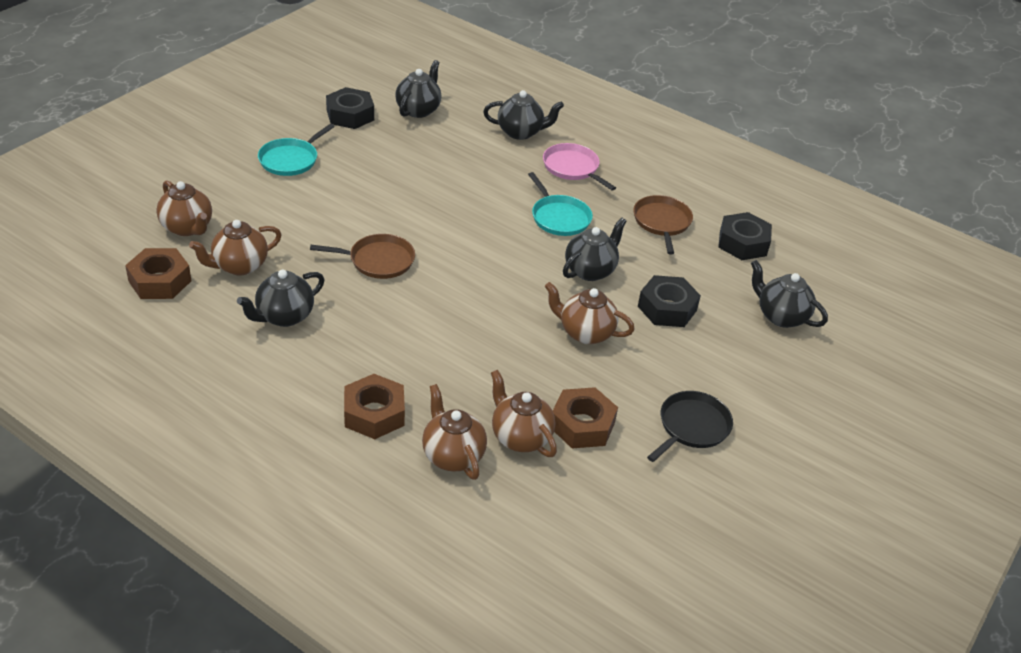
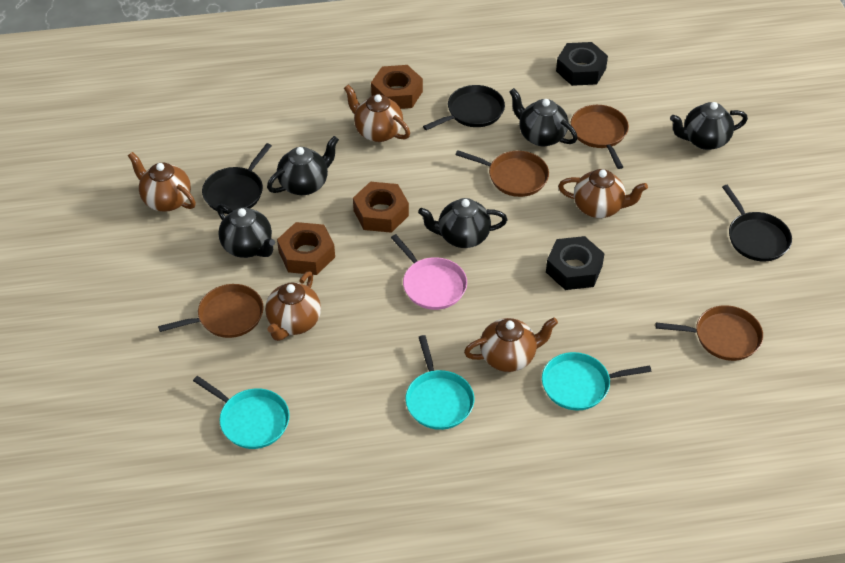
black nut: [326,87,374,129] [638,275,701,327] [718,212,772,260] = 3 -> [546,236,605,290] [556,42,608,86] = 2
black pan: [647,391,733,462] = 1 -> [202,143,272,214] [423,85,505,130] [722,185,792,262] = 3
brown pan: [310,234,415,279] [633,195,693,255] = 2 -> [158,284,264,338] [456,150,549,197] [571,105,629,169] [656,305,763,361] = 4
turquoise pan: [258,124,335,176] [528,172,593,236] = 2 -> [193,376,290,449] [405,335,474,430] [542,352,651,410] = 3

